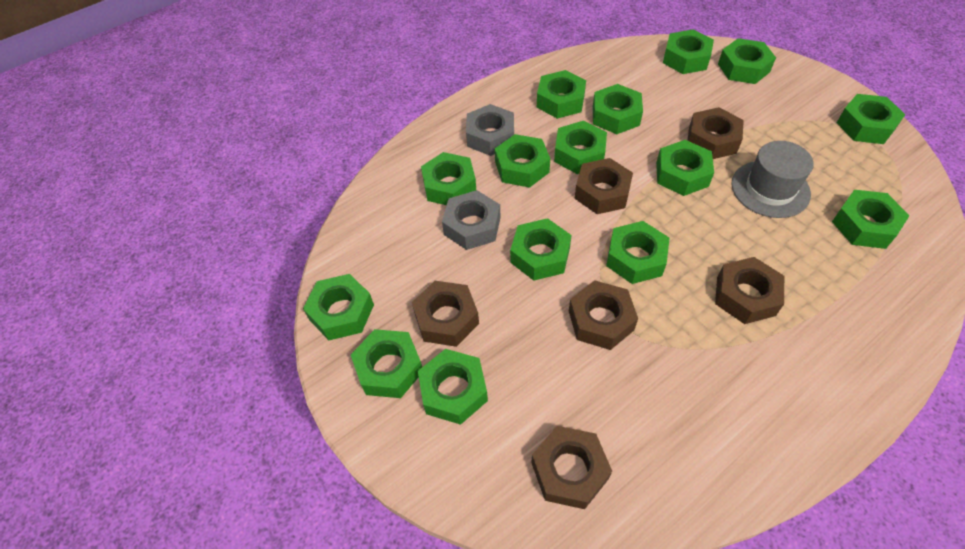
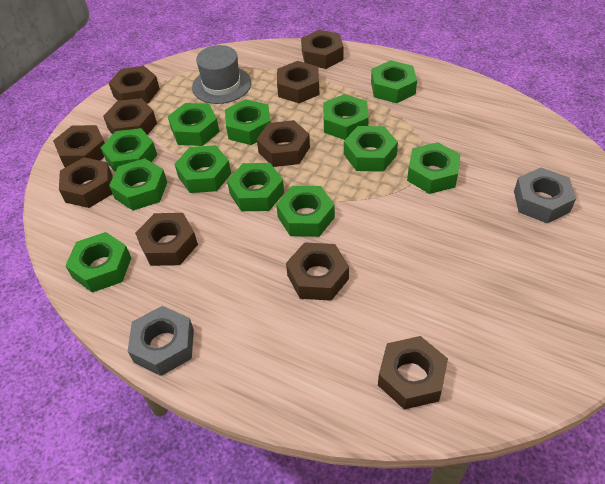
brown nut: [412,281,479,347] [531,426,612,509] [569,280,638,350] [575,158,633,214] [687,107,744,159] [715,257,784,324] = 6 -> [53,125,105,167] [59,157,113,208] [103,98,157,135] [109,66,160,103] [135,213,198,266] [257,120,310,167] [277,61,320,103] [286,242,349,301] [301,30,344,69] [378,336,448,410] = 10
green nut: [303,274,374,340] [351,329,422,398] [418,349,488,425] [421,152,476,205] [495,134,550,188] [510,218,572,281] [537,70,586,119] [554,121,607,174] [593,84,643,134] [606,221,670,284] [656,140,714,196] [663,29,714,74] [718,38,776,84] [832,190,909,249] [837,94,906,144] = 15 -> [65,232,131,293] [101,128,157,172] [109,158,167,210] [168,103,220,146] [175,145,231,193] [225,99,271,145] [227,163,284,211] [276,186,335,237] [323,94,369,140] [344,126,398,172] [371,60,417,103] [407,142,461,194] = 12

